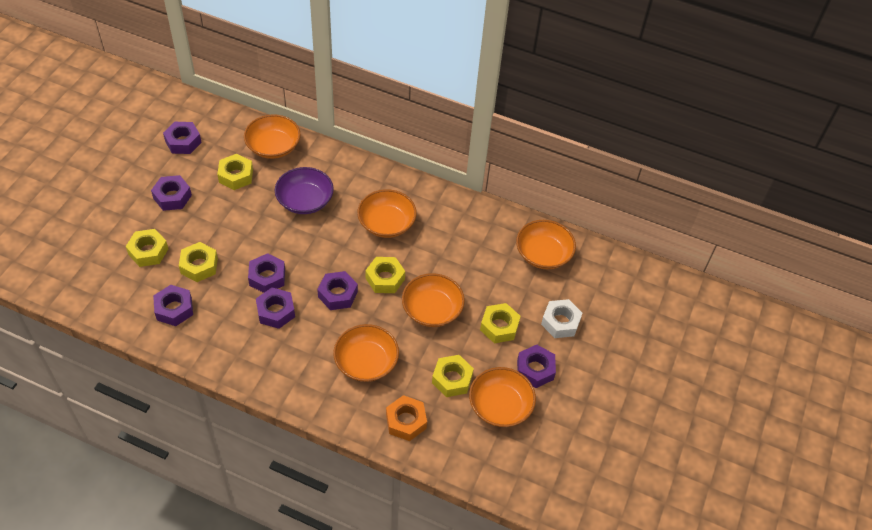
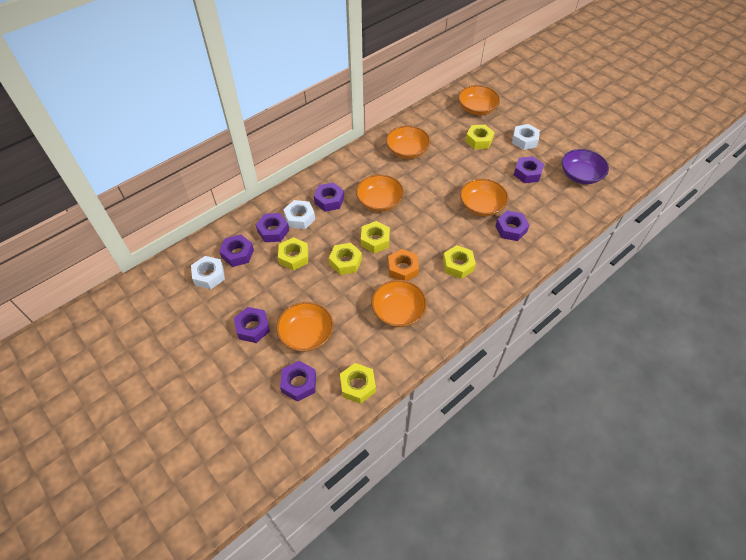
white nut: [541,299,582,338] = 1 -> [191,256,225,289] [283,200,315,229] [512,124,540,150] = 3

